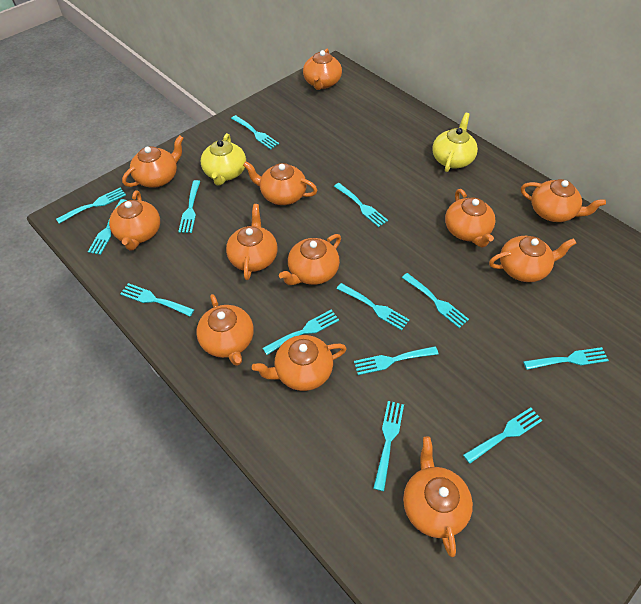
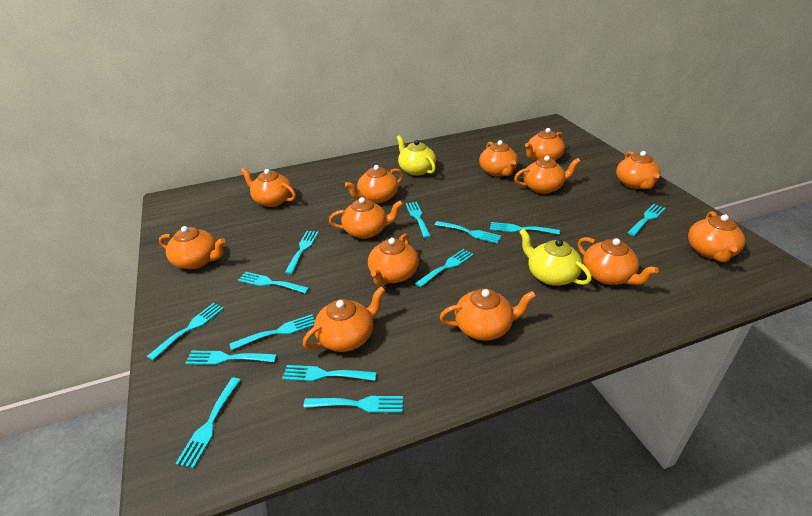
orange teapot: [109,191,160,251] [122,135,184,188] [196,294,254,366] [226,204,277,280] [243,162,318,205] [252,335,347,391] [279,234,341,285] [303,48,342,90] [403,437,473,557] [445,189,496,247] [489,236,576,282] [521,179,606,222] = 12 -> [159,226,226,269] [241,168,296,207] [303,286,385,352] [329,197,403,239] [345,165,403,203] [368,234,419,286] [440,289,536,340] [479,140,518,177] [514,156,581,194] [525,128,565,161] [578,237,659,285] [616,151,661,189] [688,211,745,262] = 13

